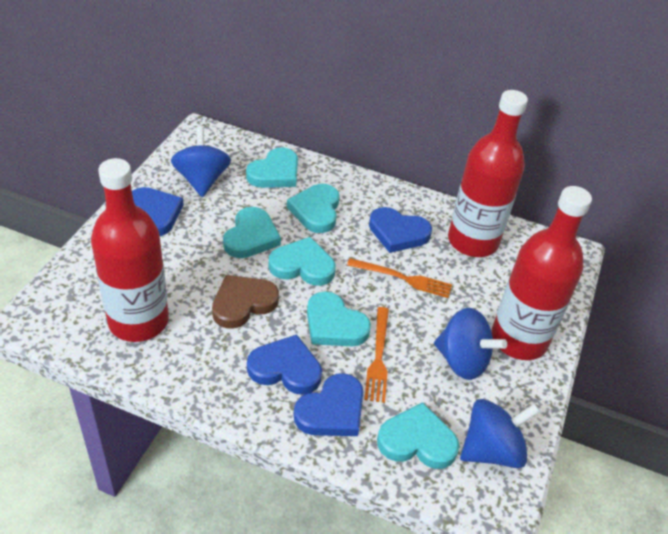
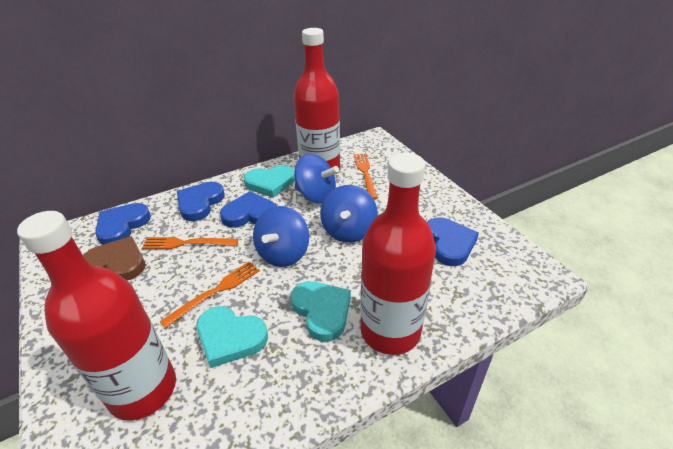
orange fork: [347,258,452,298] [364,307,389,403] = 2 -> [142,237,238,249] [160,261,260,328] [354,153,377,200] = 3
turquoise heart: [223,207,281,258] [246,147,298,188] [268,237,336,286] [287,184,340,233] [307,291,371,346] [377,402,459,469] = 6 -> [196,306,268,368] [243,165,295,198] [291,281,351,342] = 3

